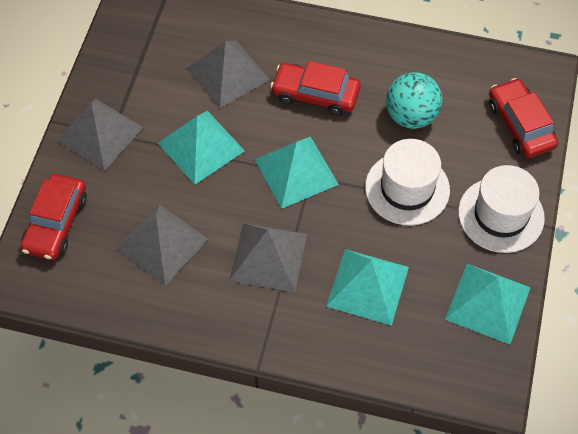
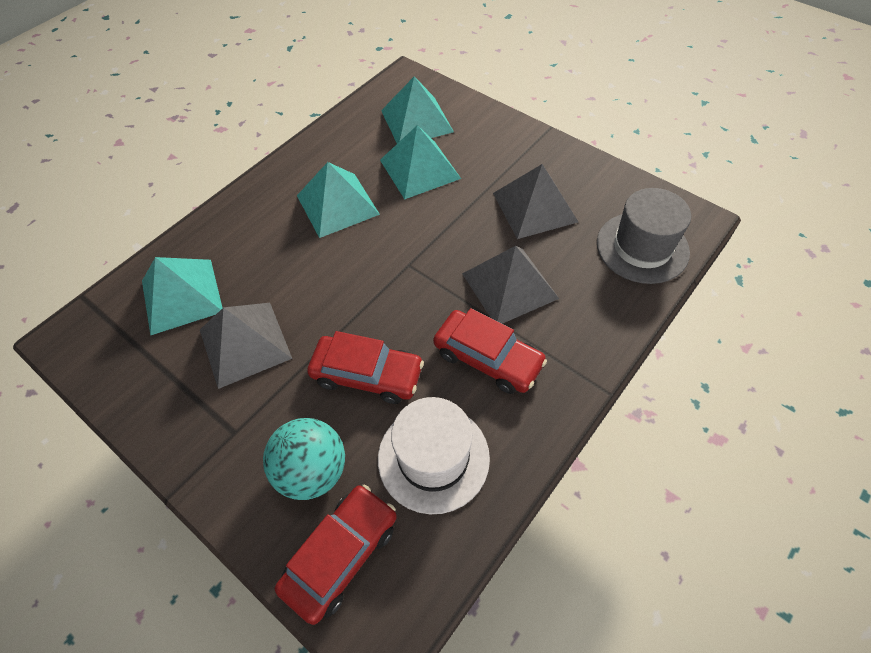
grey hat: none = 0 -> [597,188,691,284] = 1
grey pyramid: [56,99,144,171] [116,204,208,286] [187,41,270,108] [229,223,307,292] = 4 -> [200,303,292,389] [462,246,559,324] [493,164,578,239] = 3
white hat: [365,139,450,226] [458,165,545,253] = 2 -> [378,397,490,514] = 1

